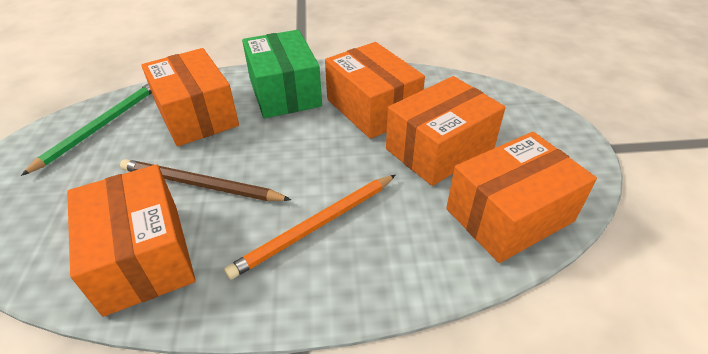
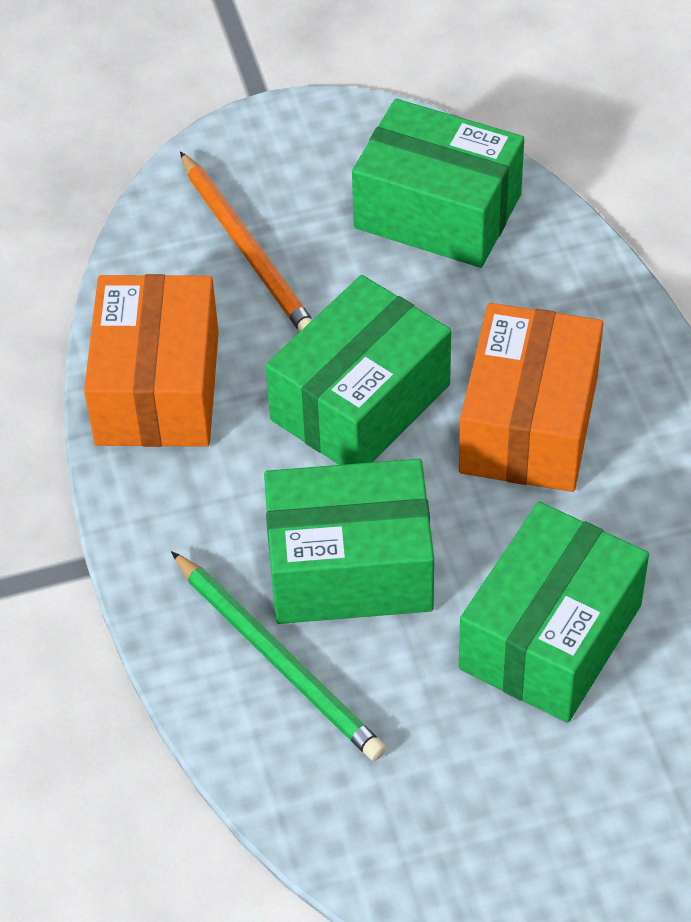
brown pencil: [120,159,291,201] = 1 -> none = 0
green box: [242,30,322,118] = 1 -> [264,459,434,624] [266,275,451,465] [352,99,524,268] [459,502,649,723] = 4
orange box: [67,164,196,317] [141,48,239,147] [325,42,425,139] [386,76,506,186] [446,132,597,263] = 5 -> [84,274,219,447] [459,303,603,492] = 2

